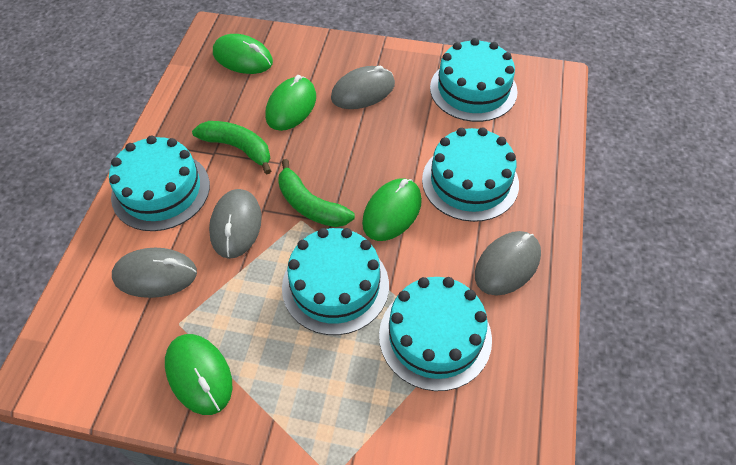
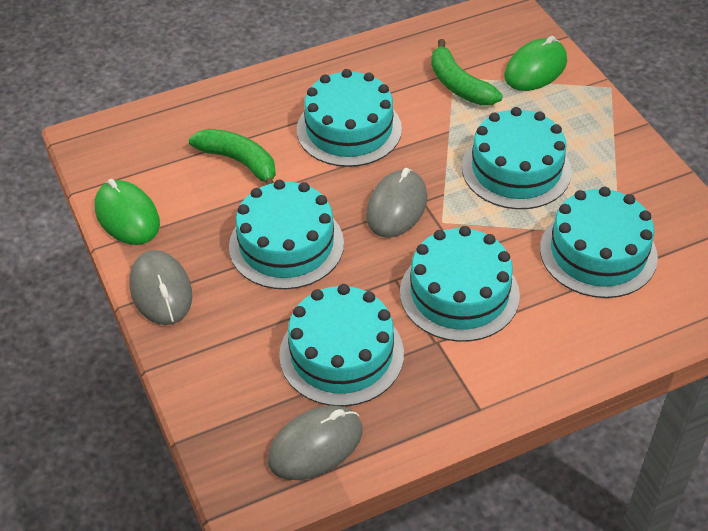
green mouse: [165,334,232,415] [213,34,273,74] [265,75,316,131] [362,178,422,241] = 4 -> [95,179,160,245] [504,36,567,91] = 2
grey mouse: [112,248,197,298] [209,189,262,259] [331,66,395,109] [475,231,541,296] = 4 -> [130,250,192,325] [268,405,363,480] [366,168,427,238] = 3
turquoise cake: [109,136,210,231] [282,228,389,335] [379,277,492,391] [422,127,519,222] [430,38,518,122] = 5 -> [229,180,344,289] [279,284,404,406] [297,69,402,167] [400,226,520,342] [462,107,572,209] [540,187,658,298] = 6

